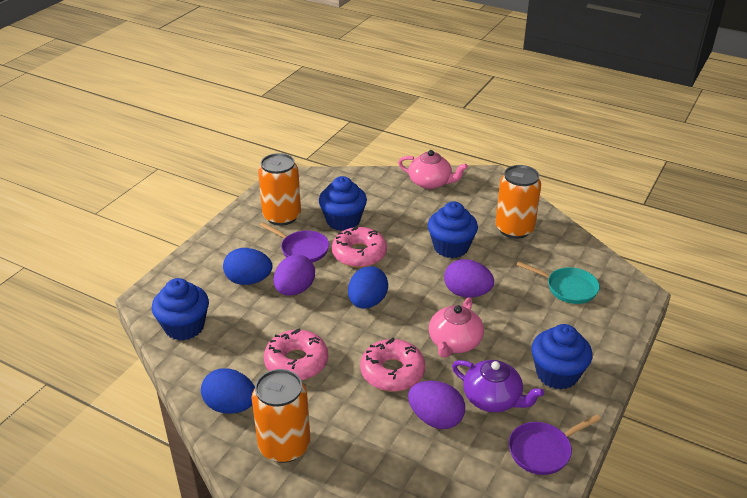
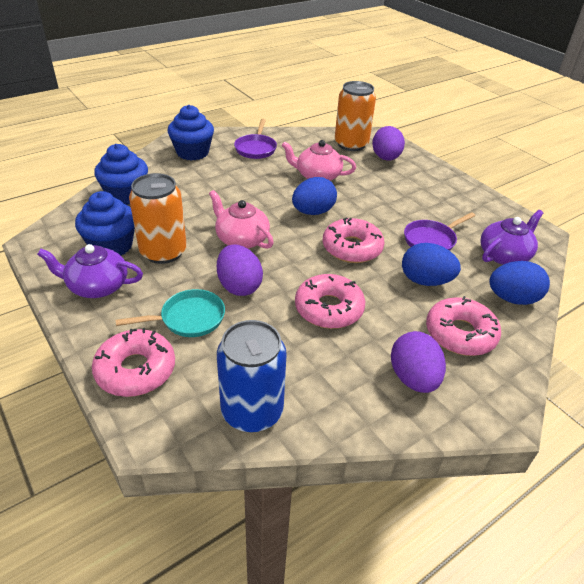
blue can: none = 0 -> [217,320,287,432] = 1
blue cupcake: [152,278,209,340] [319,176,367,231] [428,201,478,258] [531,324,592,390] = 4 -> [75,191,135,255] [94,144,148,205] [167,105,214,161] = 3
orange can: [252,369,310,463] [258,153,301,226] [495,165,541,239] = 3 -> [129,173,187,264] [335,81,376,151] = 2
pink donut: [264,328,328,381] [332,226,387,268] [360,338,425,392] = 3 -> [92,328,175,397] [295,274,365,329] [323,217,385,263] [426,296,501,356] = 4
purple teapot: [452,360,544,412] = 1 -> [37,244,143,298] [480,210,543,265] = 2

